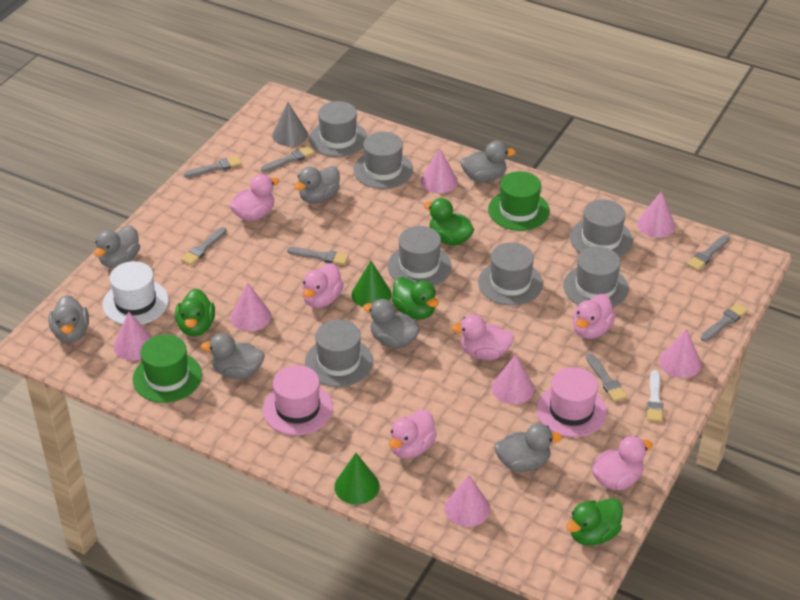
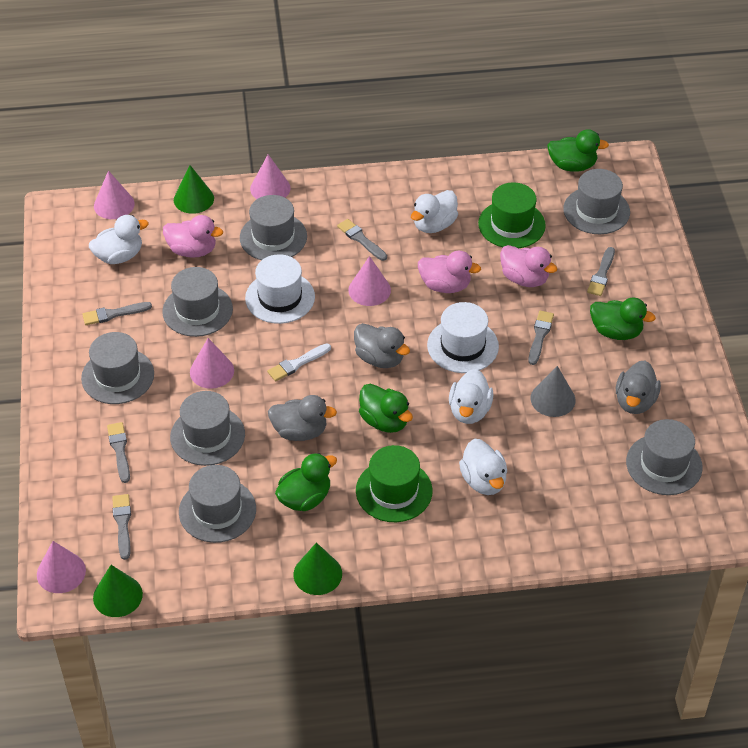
green cone: [334,453,380,505] [352,261,391,307] = 2 -> [93,565,143,617] [174,165,214,214] [294,542,342,595] = 3
grey brush: [181,227,227,265] [184,156,242,178] [261,146,315,172] [287,247,349,265] [586,353,627,402] [687,235,729,271] [701,303,748,342] = 7 -> [82,302,152,325] [107,422,130,483] [112,494,131,560] [337,219,387,261] [528,311,554,365] [587,247,615,296] = 6
grey duck: [48,295,89,343] [94,226,140,268] [201,333,265,379] [294,166,340,204] [363,299,420,349] [460,141,516,182] [494,424,562,472] = 7 -> [268,395,337,441] [354,323,410,368] [616,360,661,414] = 3
pink cone: [114,311,152,361] [231,283,271,331] [421,148,457,193] [444,475,490,527] [492,354,534,404] [637,191,675,238] [659,329,702,378] = 7 -> [37,541,86,593] [94,171,135,219] [190,338,234,389] [250,154,291,199] [348,256,391,306] = 5
pink duck: [229,174,279,221] [302,263,344,308] [389,409,437,459] [451,315,514,360] [573,294,616,339] [592,436,653,490] = 6 -> [163,215,223,258] [418,251,481,293] [500,245,557,287] = 3
pink hat: [263,365,333,435] [536,367,607,437] = 2 -> none = 0
white duck: none = 0 -> [89,215,149,264] [411,190,458,233] [449,369,493,424] [459,439,507,495] = 4
white hat: [103,261,169,325] = 1 -> [245,254,315,324] [427,302,499,373] = 2

